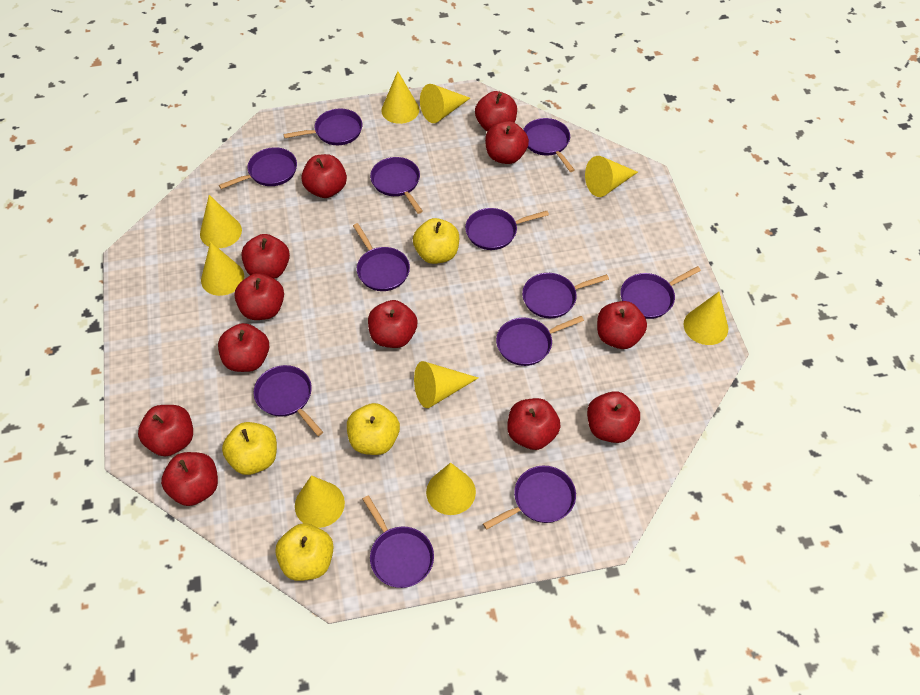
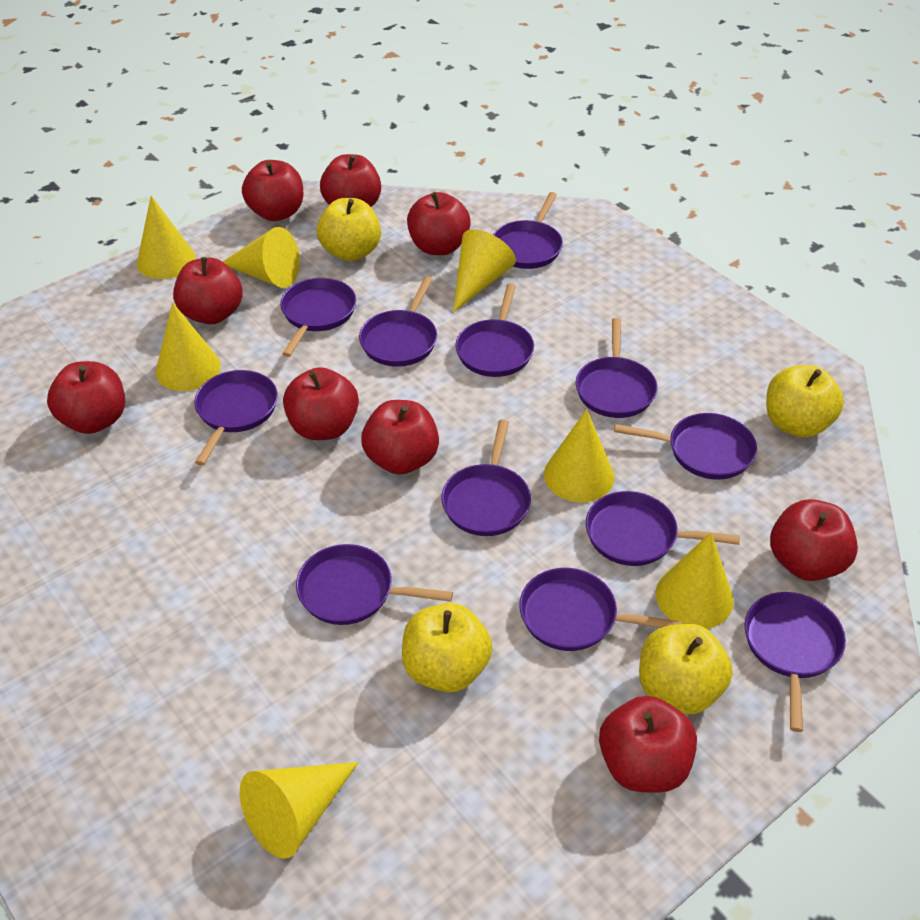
red apple: [138,405,193,457] [161,452,218,506] [218,323,269,372] [234,273,284,320] [241,234,290,279] [301,154,347,198] [368,300,417,348] [475,91,517,132] [485,121,529,164] [507,398,560,450] [587,391,640,443] [597,301,647,349] = 12 -> [47,361,125,434] [173,257,243,325] [242,160,303,221] [283,367,359,440] [320,154,381,207] [361,400,439,475] [407,192,471,255] [599,696,697,793] [770,499,858,581] = 9
yellow cone: [200,195,242,248] [201,242,244,296] [295,475,345,528] [381,71,419,124] [414,361,478,408] [420,84,470,123] [426,462,476,515] [585,156,638,197] [684,292,728,345] = 9 -> [137,196,196,279] [156,302,221,391] [222,227,300,288] [240,762,359,859] [453,229,516,312] [544,409,615,502] [656,532,734,629] = 7

